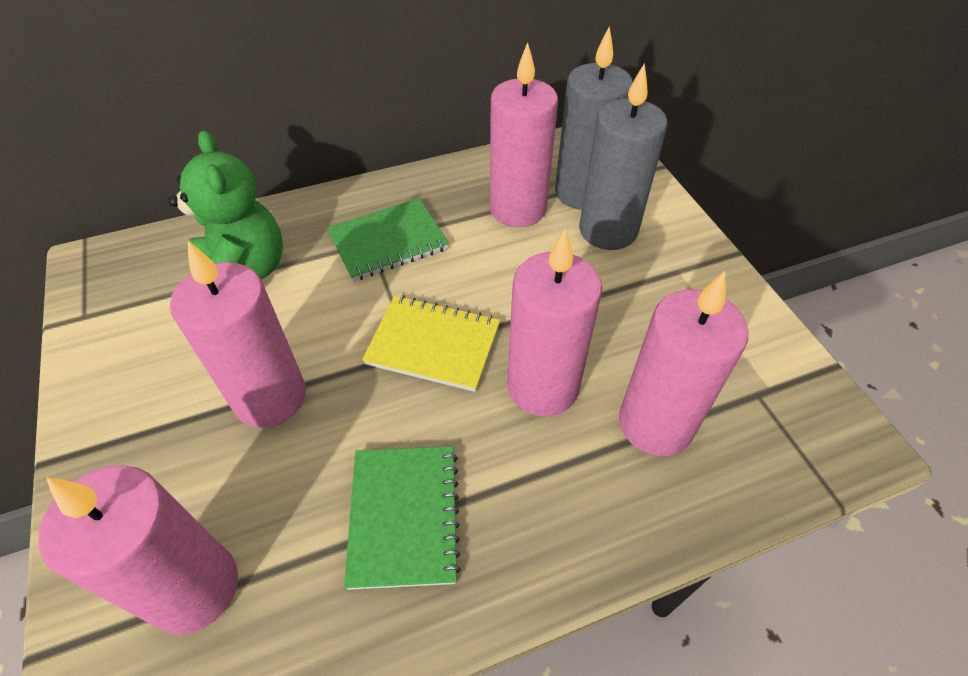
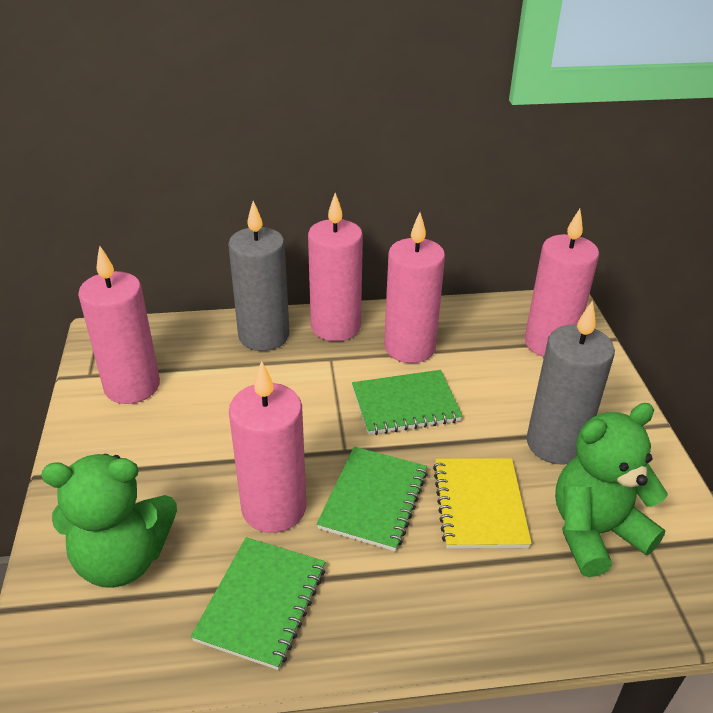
green notebook: [327,198,449,281] [344,446,461,590] = 2 -> [191,537,325,670] [317,447,428,551] [352,370,463,435] = 3
green teddy bear: [169,130,283,279] = 1 -> [41,454,177,588] [555,403,668,577] = 2

